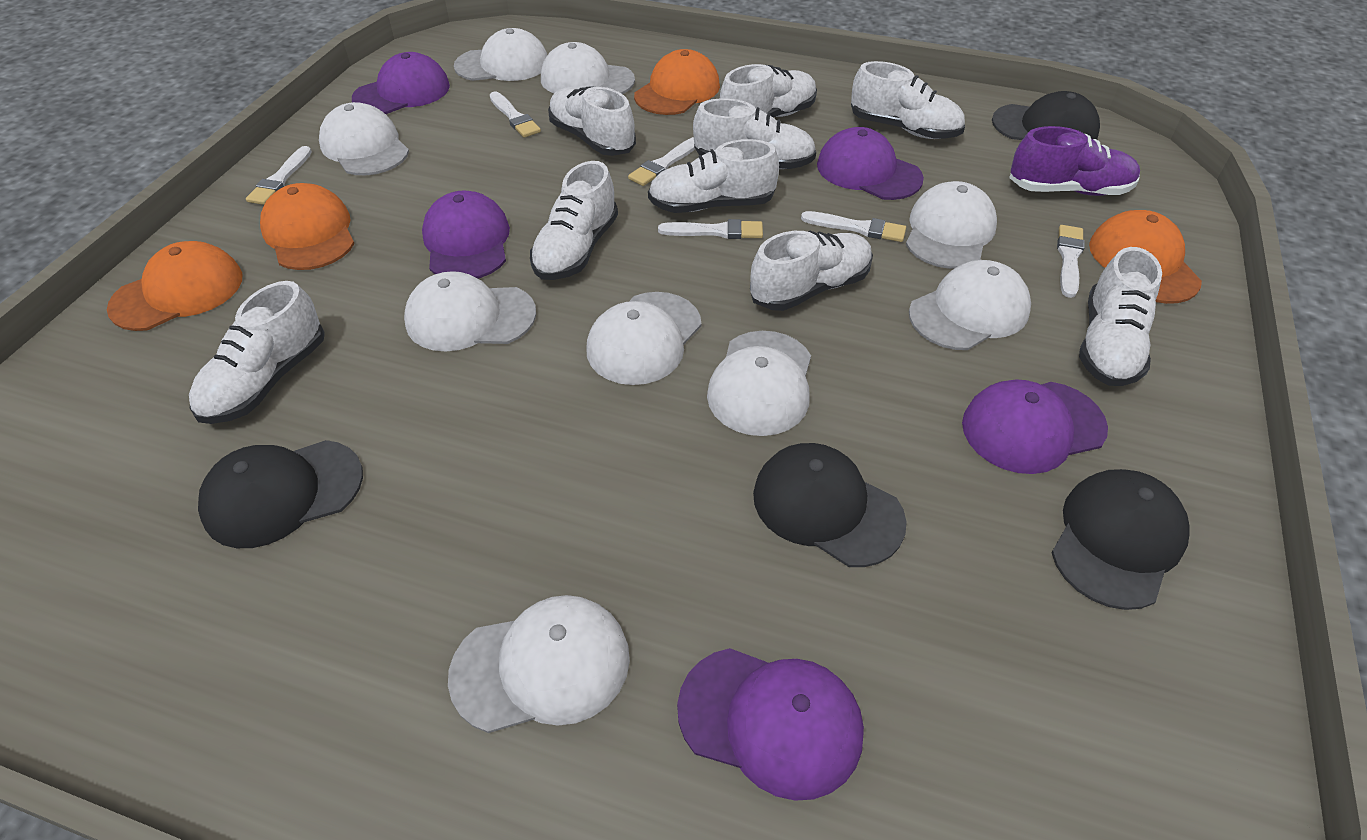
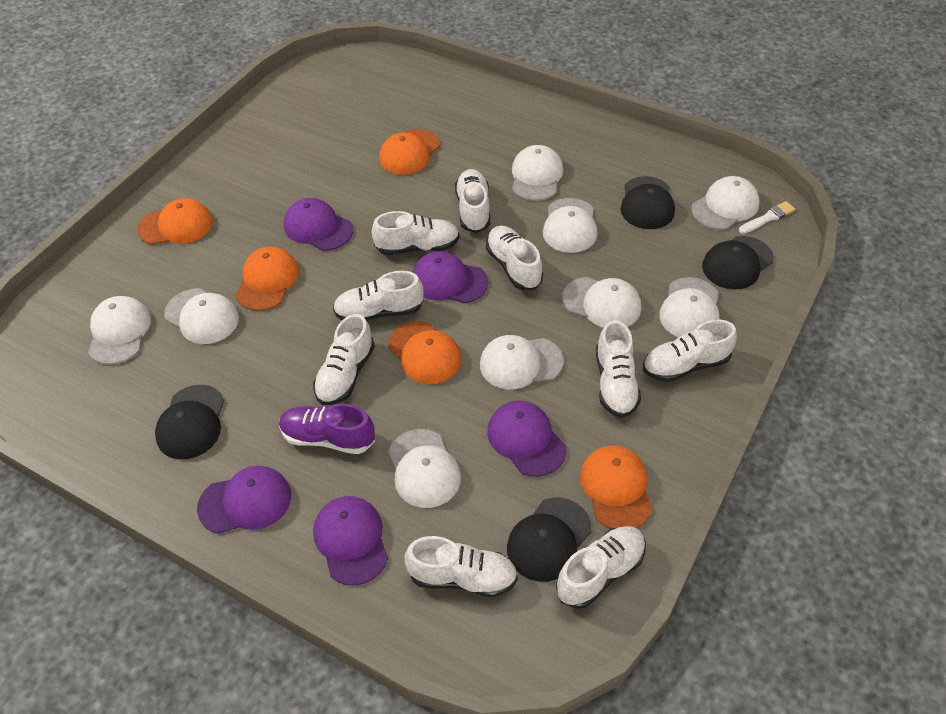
orange cap: [107,241,243,331] [260,183,354,270] [634,49,720,115] [1089,210,1202,304] = 4 -> [137,198,213,245] [235,247,299,311] [379,129,440,175] [388,321,461,384] [580,445,653,529] = 5
white brush: [246,146,312,205] [490,92,541,137] [628,137,695,186] [658,219,763,239] [801,211,906,242] [1057,225,1085,298] = 6 -> [739,201,795,234] = 1

